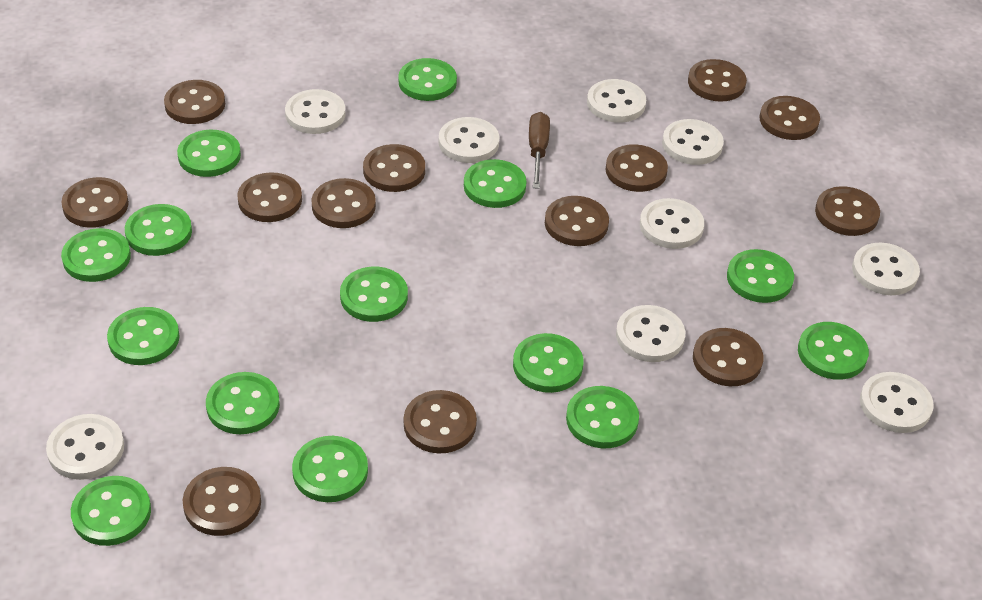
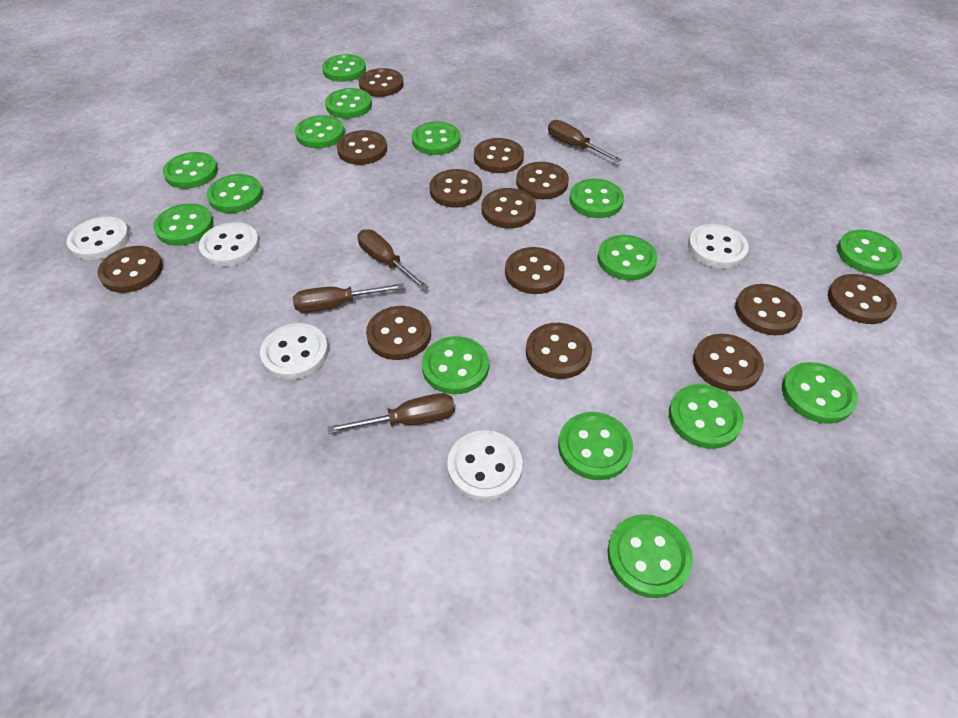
brown screwdriver: [529,112,550,189] = 1 -> [293,283,404,313] [328,393,455,434] [358,230,429,290] [548,120,622,162] = 4
green button: [61,228,131,282] [71,476,151,546] [107,307,180,365] [125,204,192,256] [177,130,241,177] [206,372,280,434] [292,436,368,502] [340,267,408,322] [398,58,457,101] [464,159,527,208] [513,333,583,393] [566,386,639,448] [727,249,794,303] [798,322,869,380] = 14 -> [153,203,214,246] [163,152,218,189] [207,174,263,213] [295,115,345,148] [322,54,366,82] [325,88,372,119] [412,122,460,155] [422,336,489,394] [558,412,633,480] [569,179,624,218] [597,235,658,280] [608,514,693,598] [669,384,744,449] [782,362,858,424] [837,230,902,275] = 15
white button: [46,414,124,480] [285,89,346,134] [439,117,499,163] [587,79,646,123] [616,305,685,362] [640,198,704,249] [662,119,724,165] [852,243,920,295] [860,372,934,433] = 9 -> [66,216,130,260] [199,222,260,267] [260,323,329,380] [447,430,523,501] [688,224,749,268] = 5

